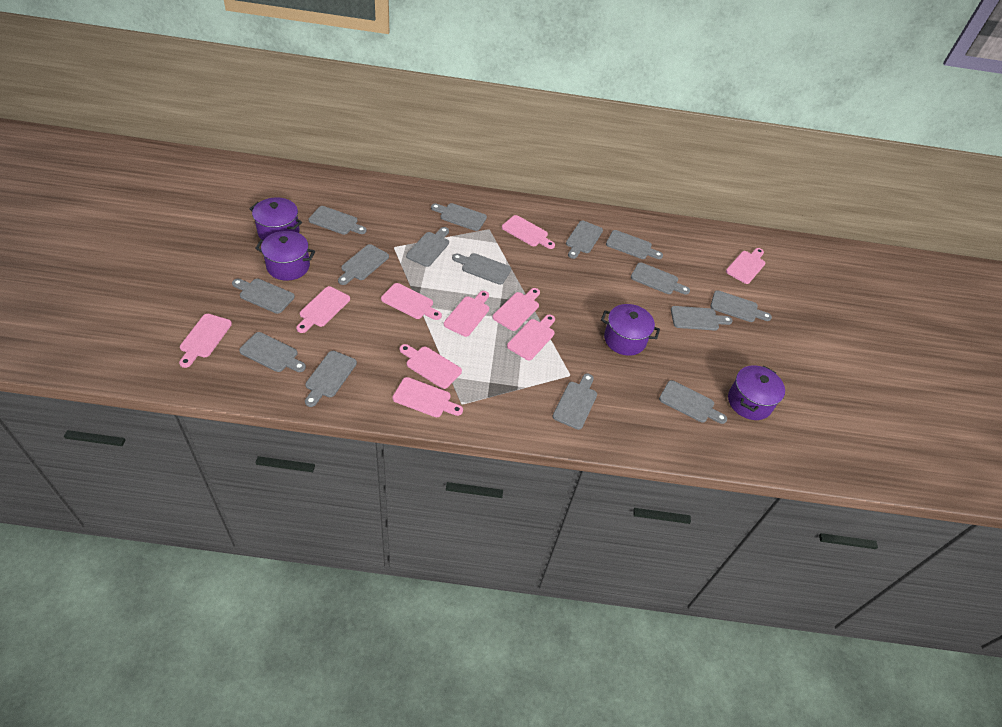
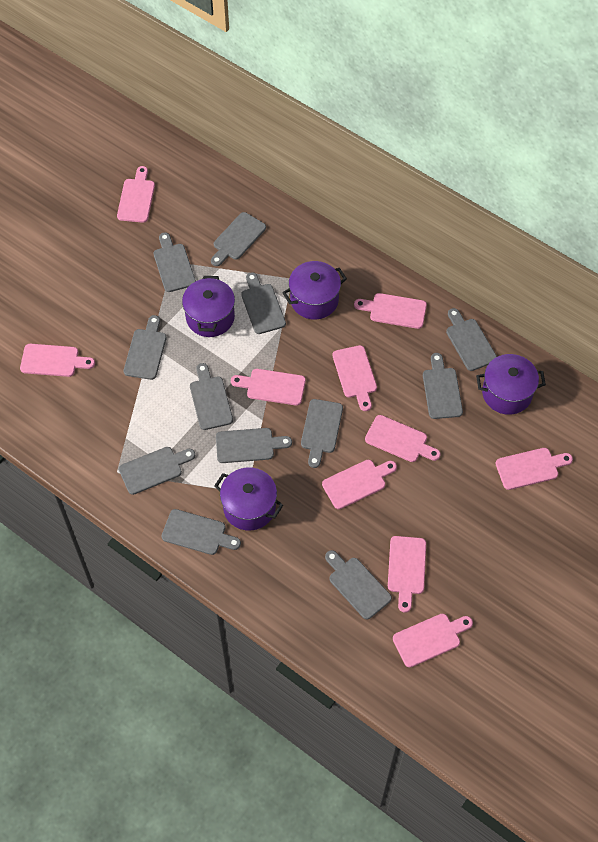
grey cutting board: [232,279,295,314] [239,332,306,372] [305,351,357,407] [309,206,367,235] [338,244,389,285] [406,227,449,267] [431,203,487,231] [452,253,511,285] [552,374,597,430] [566,221,603,259] [606,230,663,259] [631,262,690,295] [659,380,727,424] [671,306,733,331] [710,290,772,322] = 15 -> [119,447,195,495] [124,315,167,380] [153,232,196,292] [161,509,241,555] [190,363,233,430] [211,212,266,266] [216,428,292,463] [241,272,286,334] [301,399,343,468] [325,550,392,620] [423,353,463,419] [446,308,497,371] = 12

